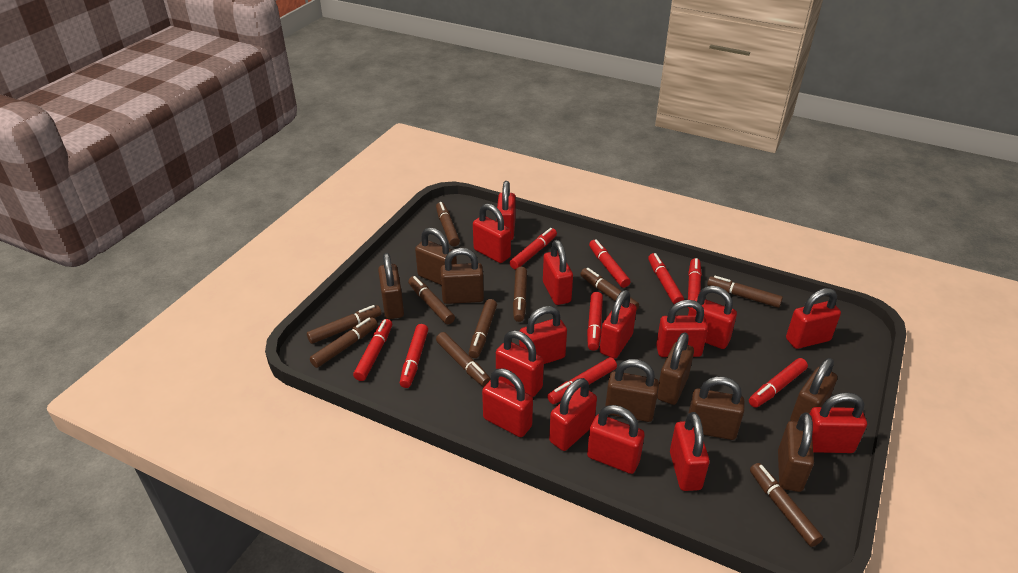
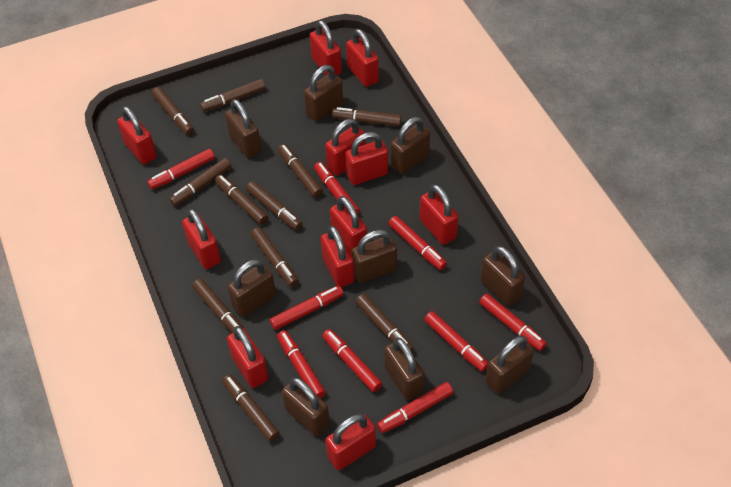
brown marker: [307,305,382,344] [310,317,378,368] [408,276,455,324] [436,202,460,246] [436,332,491,387] [469,299,497,358] [513,267,527,322] [581,268,639,311] [707,276,783,308] [750,463,823,547] = 10 -> [152,87,194,135] [169,158,231,206] [192,279,244,333] [200,79,266,112] [215,175,268,225] [222,374,280,442] [246,181,303,230] [251,227,298,287] [278,144,323,198] [332,107,402,126] [355,294,414,352] = 11
brown padlock: [378,253,404,319] [415,227,457,285] [441,248,484,304] [605,359,659,422] [657,332,694,405] [688,376,744,440] [778,412,814,492] [790,358,837,422] = 8 -> [225,99,262,158] [228,259,276,317] [282,377,330,436] [304,65,343,122] [351,229,397,283] [384,338,424,400] [391,117,430,174] [480,246,525,306] [485,335,534,394] = 9
red padlock: [473,203,511,263] [482,368,533,437] [496,181,516,241] [496,330,544,397] [519,306,567,364] [543,240,573,305] [549,378,597,451] [587,405,645,474] [600,290,637,359] [656,300,708,357] [670,412,710,491] [688,286,737,349] [786,288,841,349] [810,392,867,453] = 14 -> [117,106,157,164] [182,209,221,269] [227,326,269,388] [310,20,342,75] [320,226,355,287] [325,119,366,175] [325,414,376,470] [330,196,367,254] [345,132,388,185] [346,29,379,87] [420,184,459,245] = 11

